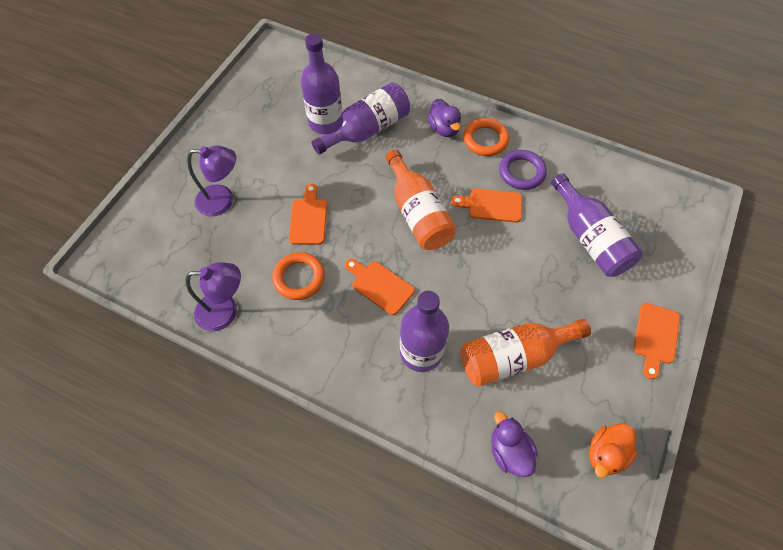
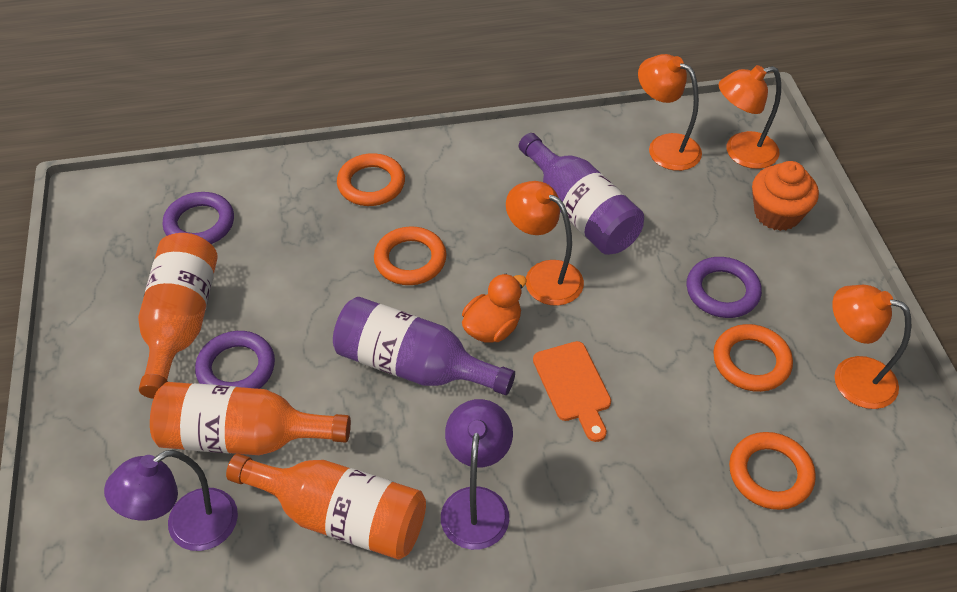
orange bottle: [386,149,457,250] [461,319,591,387] = 2 -> [138,233,218,399] [150,382,351,455] [226,454,426,559] = 3
orange cupcake: none = 0 -> [752,161,819,231] = 1
orange cutting board: [289,184,327,245] [345,259,415,315] [451,188,522,223] [634,303,680,380] = 4 -> [533,341,611,442] = 1
orange lamp: none = 0 -> [506,181,584,306] [638,54,702,171] [719,65,781,169] [832,285,911,409] = 4
orange ring: [272,252,325,300] [463,118,509,156] = 2 -> [337,153,405,206] [374,226,447,285] [713,324,793,392] [729,432,816,510] = 4
purple bottle: [301,33,342,134] [312,82,410,155] [400,291,449,372] [551,173,643,277] = 4 -> [333,297,515,395] [519,133,644,255] = 2
purple duck: [427,99,461,137] [491,411,538,477] = 2 -> none = 0
purple ring: [499,150,547,190] = 1 -> [163,192,234,244] [195,331,275,389] [686,257,762,318] = 3

